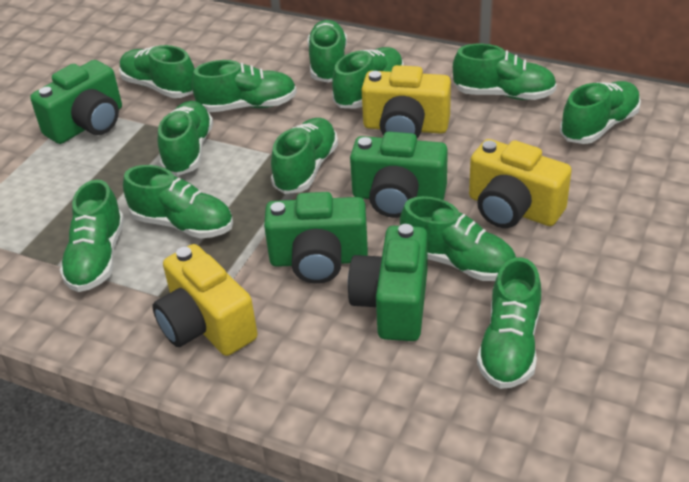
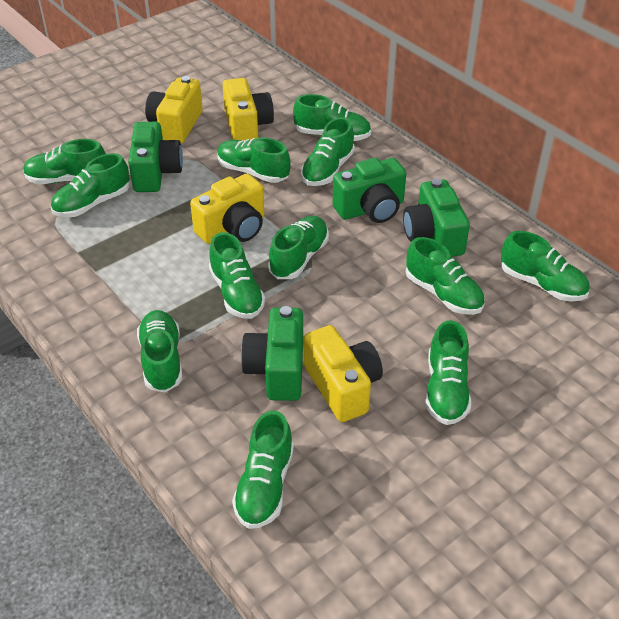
yellow camera: [152,244,258,356] [361,65,451,138] [469,139,572,228] = 3 -> [145,76,202,144] [190,174,264,244] [223,78,274,141] [304,325,383,422] = 4

